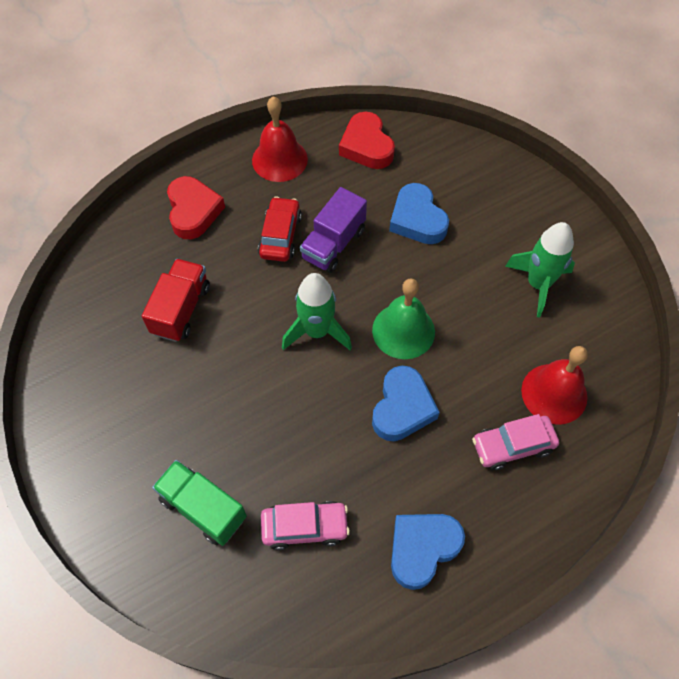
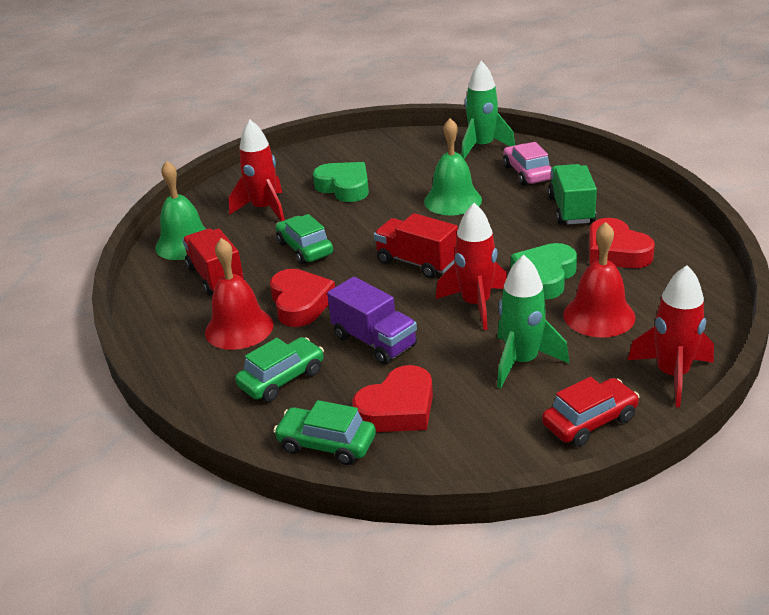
blue heart: [372,366,440,441] [389,183,449,244] [391,514,465,590] = 3 -> none = 0
green bell: [372,278,435,359] = 1 -> [155,161,206,260] [424,118,482,216] = 2
green car: none = 0 -> [235,337,324,402] [273,400,376,465] [275,214,334,264] = 3
green heart: none = 0 -> [313,162,369,202] [511,243,577,300] = 2
pink car: [261,501,350,550] [472,414,559,470] = 2 -> [503,142,552,186] = 1
red heart: [167,176,225,239] [339,112,395,169] = 2 -> [270,269,335,327] [352,365,433,432] [589,218,655,268] = 3
red rocket: none = 0 -> [229,120,285,221] [436,203,507,330] [628,265,714,407] = 3
red truck: [142,259,210,342] = 1 -> [182,228,244,296] [374,213,458,278] = 2

